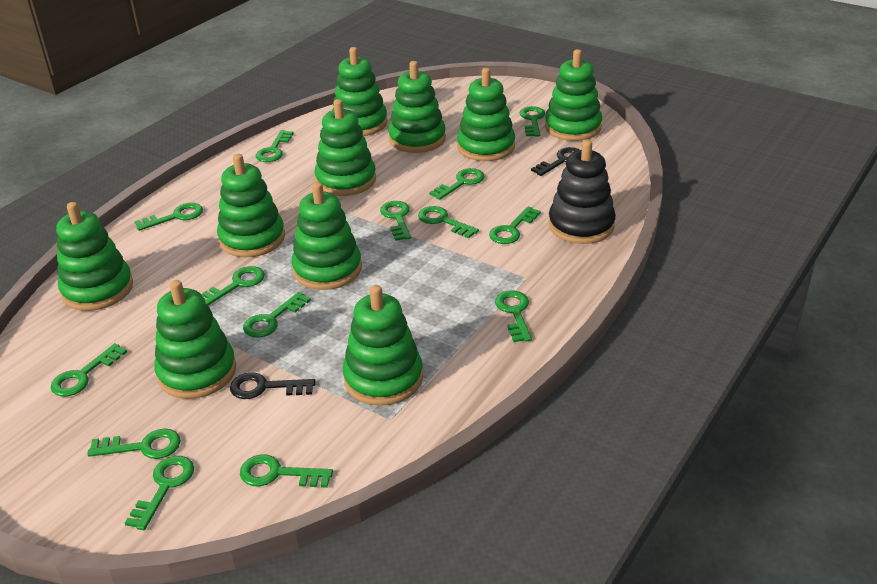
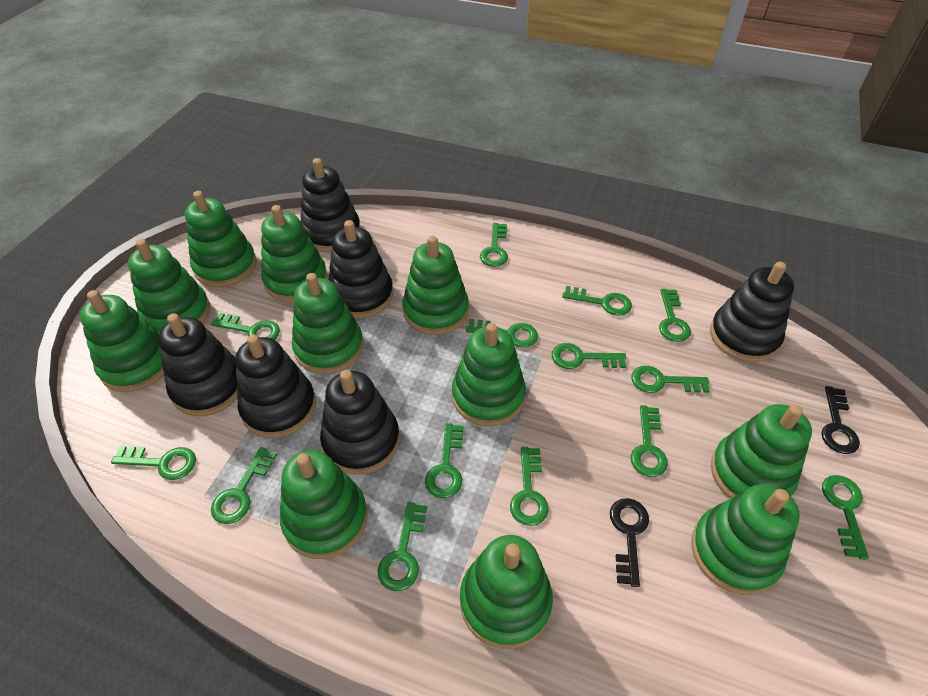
black stacking toy: [548,140,616,244] = 1 -> [158,313,237,416] [236,334,316,438] [300,158,361,252] [320,370,400,475] [328,220,393,319] [710,262,794,362] = 6
green stacking toy: [56,202,133,311] [154,280,236,399] [217,154,285,257] [291,182,362,290] [315,99,376,196] [333,47,388,136] [343,285,423,406] [388,61,446,153] [457,68,515,161] [545,49,602,141] = 10 -> [80,290,164,392] [128,239,210,332] [185,191,257,287] [261,205,328,303] [280,450,368,559] [292,273,363,374] [402,236,469,335] [452,323,526,426] [460,535,553,649] [691,484,800,595] [711,404,812,498] = 11

